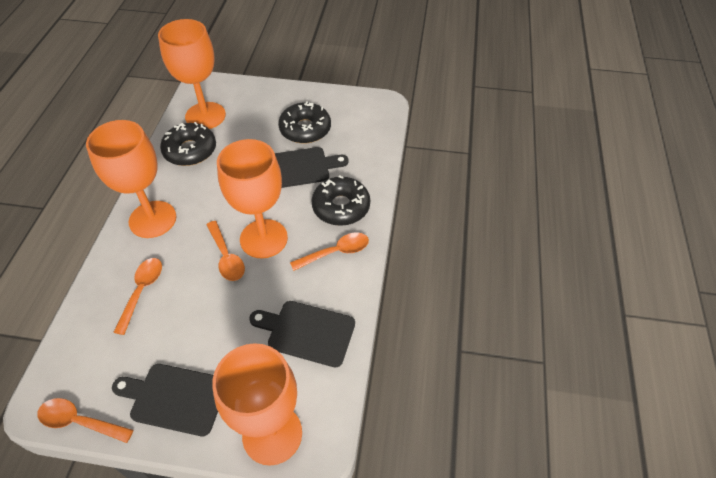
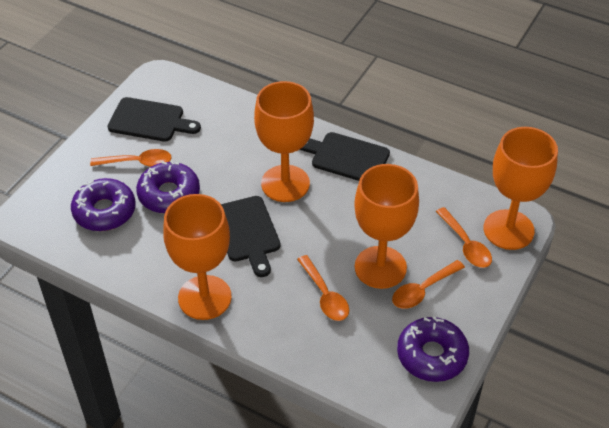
black donut: [160,122,216,166] [278,101,331,144] [312,175,370,226] = 3 -> none = 0
purple donut: none = 0 -> [71,178,136,231] [136,160,200,213] [397,316,469,382] = 3

